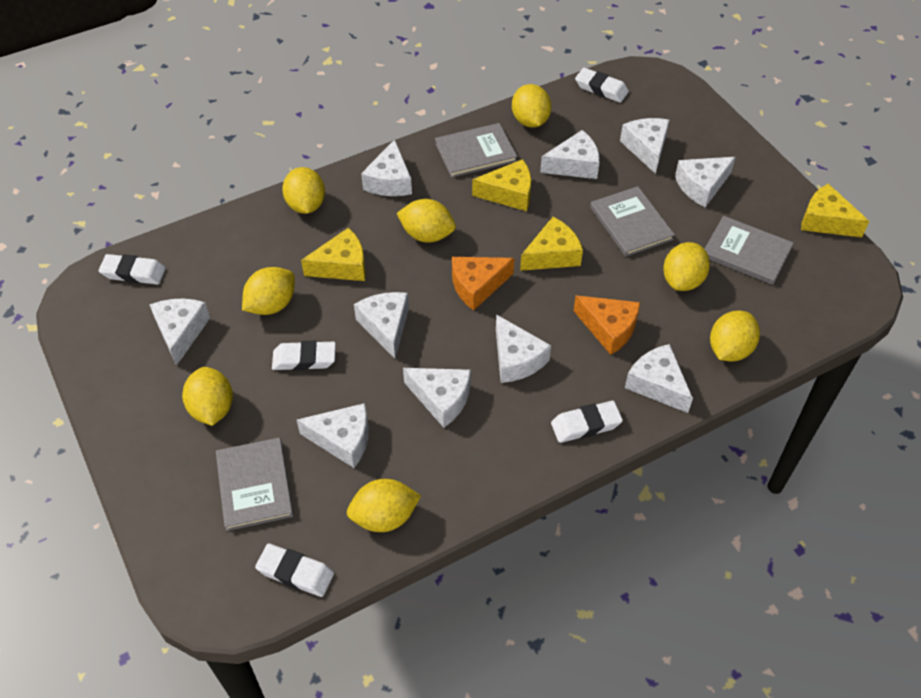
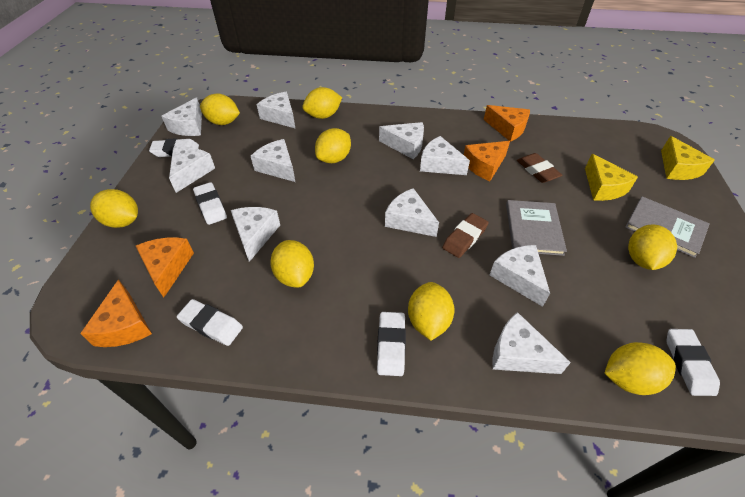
brown eraser: none = 0 -> [442,213,489,258] [517,153,562,183] = 2
grey book: [216,437,294,531] [435,123,517,178] [590,186,675,257] [705,216,794,285] = 4 -> [506,200,567,256] [625,196,710,258] = 2
orange cheese: [452,257,514,311] [573,295,640,355] = 2 -> [80,279,152,347] [136,237,194,297] [464,141,510,181] [484,105,530,142] = 4
yellow cheese: [301,227,366,281] [472,159,531,211] [520,217,583,271] [801,184,870,238] = 4 -> [585,154,638,201] [661,136,715,180] = 2

